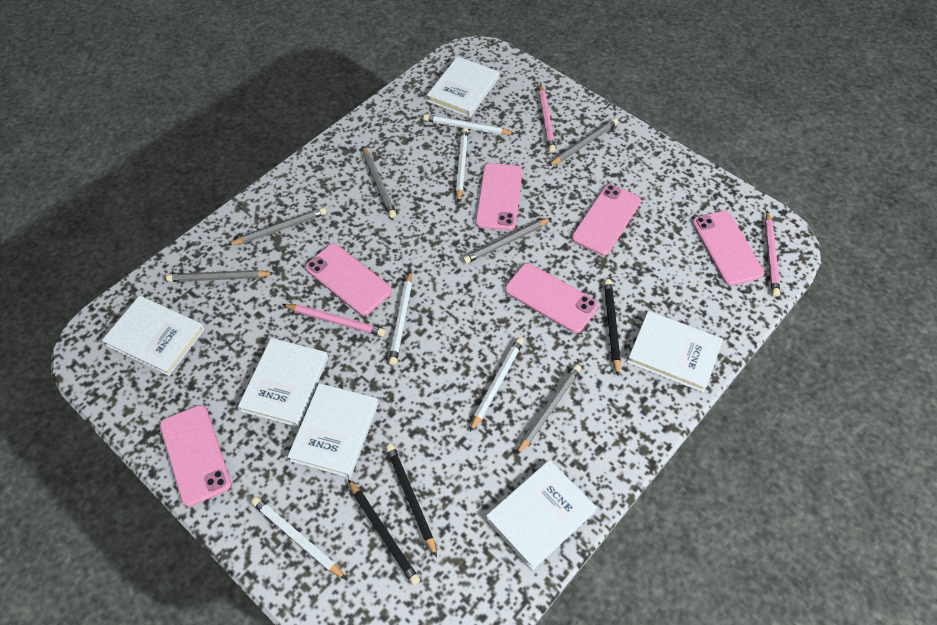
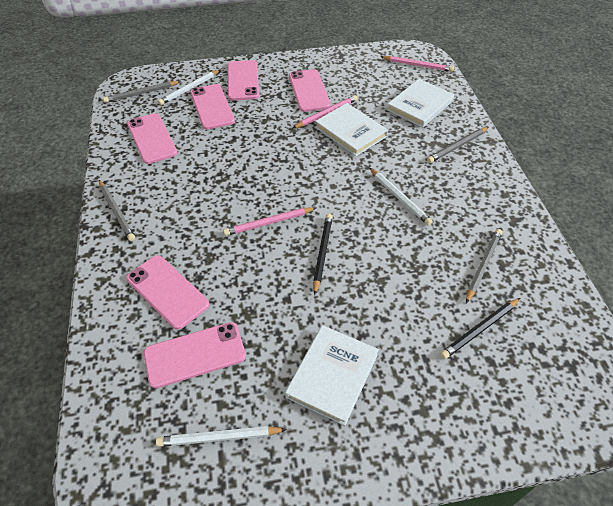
black pencil: [348,479,420,585] [386,444,437,557] [604,279,621,376] = 3 -> [313,214,333,295] [440,298,520,359] = 2
grey pencil: [166,270,274,282] [228,207,327,245] [363,146,396,218] [463,218,551,264] [516,364,582,455] [548,118,618,166] = 6 -> [99,180,135,241] [103,81,181,103] [427,127,489,163] [466,229,502,303] = 4
white book: [102,295,205,376] [238,338,328,427] [288,383,379,478] [427,56,499,118] [486,460,597,570] [627,311,723,392] = 6 -> [285,325,379,426] [315,103,388,156] [387,79,454,128] = 3
white pencil: [251,497,347,580] [389,271,412,365] [423,114,515,135] [456,128,468,203] [470,337,524,432] = 5 -> [156,426,287,447] [158,70,220,105] [370,168,433,226] = 3

